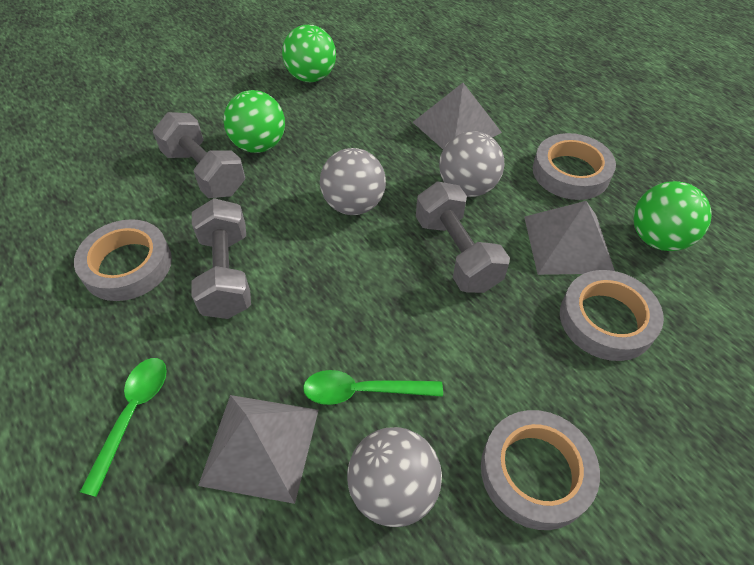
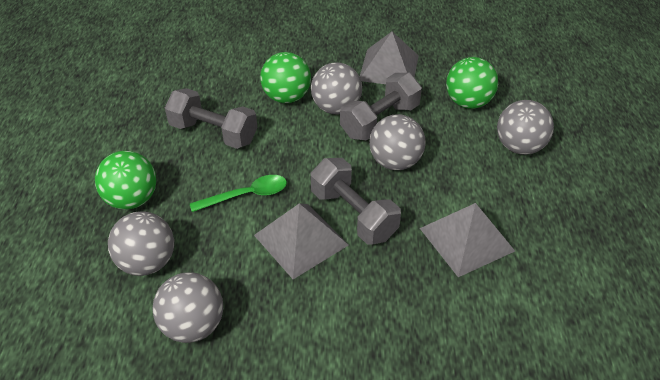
green spoon: [80,358,167,497] [303,370,443,405] = 2 -> [190,175,287,212] = 1
grey ball: [320,148,386,215] [347,427,442,527] [439,131,504,197] = 3 -> [108,211,174,276] [152,272,223,343] [311,62,362,115] [369,114,426,170] [497,100,554,155] = 5
grey tape: [74,219,172,301] [481,410,600,530] [533,133,616,200] [560,270,664,361] = 4 -> none = 0

